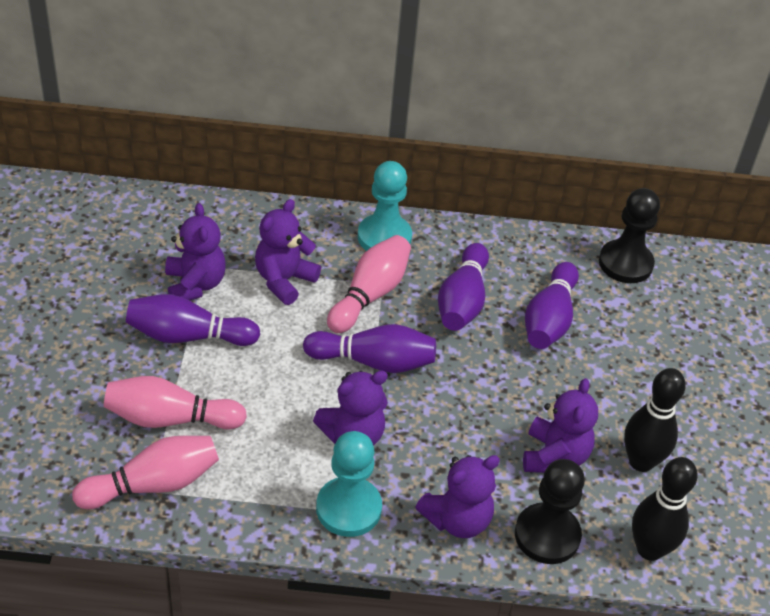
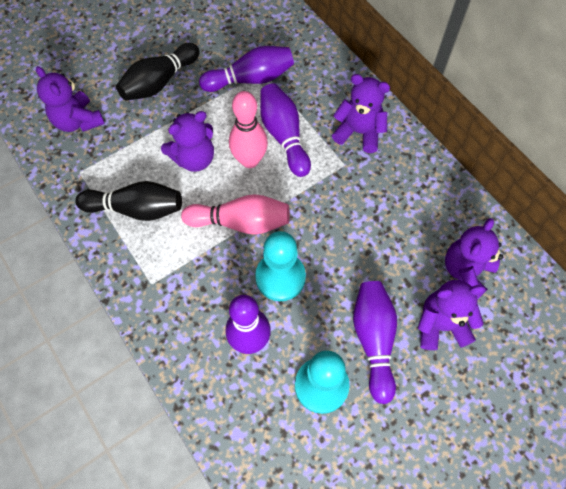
black pawn: [515,459,585,564] [599,188,660,283] = 2 -> none = 0
pink bowling pin: [72,436,219,509] [104,376,247,429] [327,235,411,333] = 3 -> [181,194,290,235] [229,91,268,168] = 2

